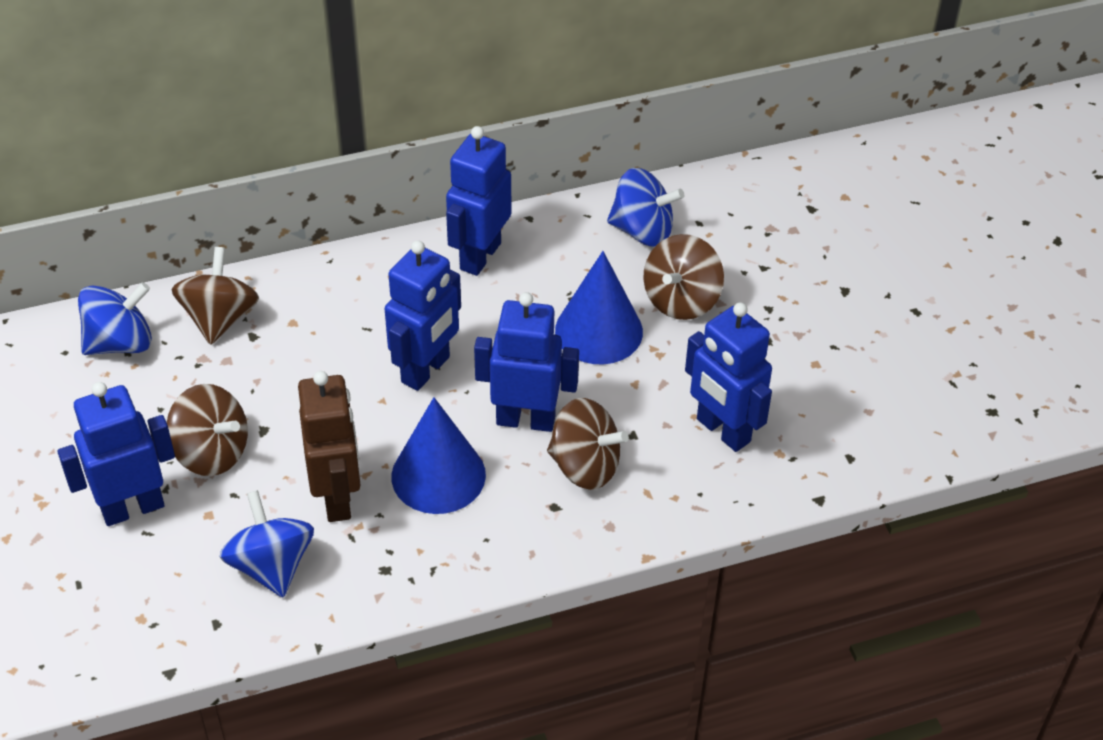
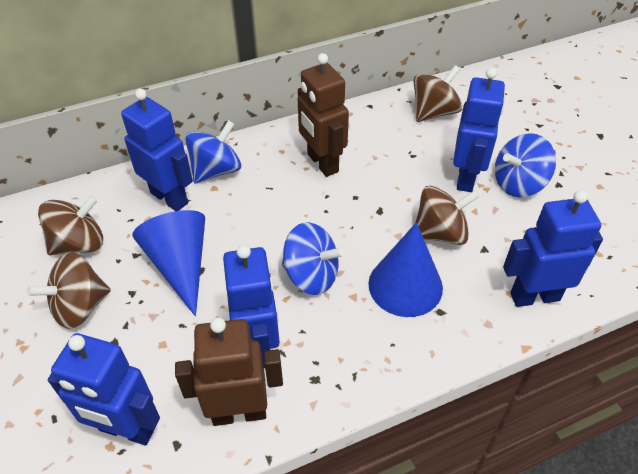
brown robot: [298,371,360,522] = 1 -> [175,317,283,426] [298,53,349,177] = 2

